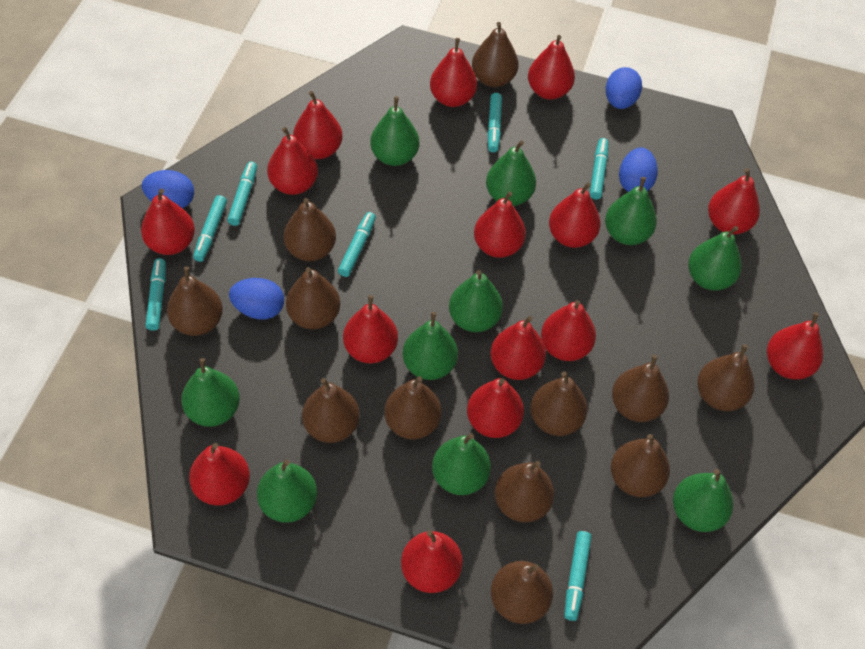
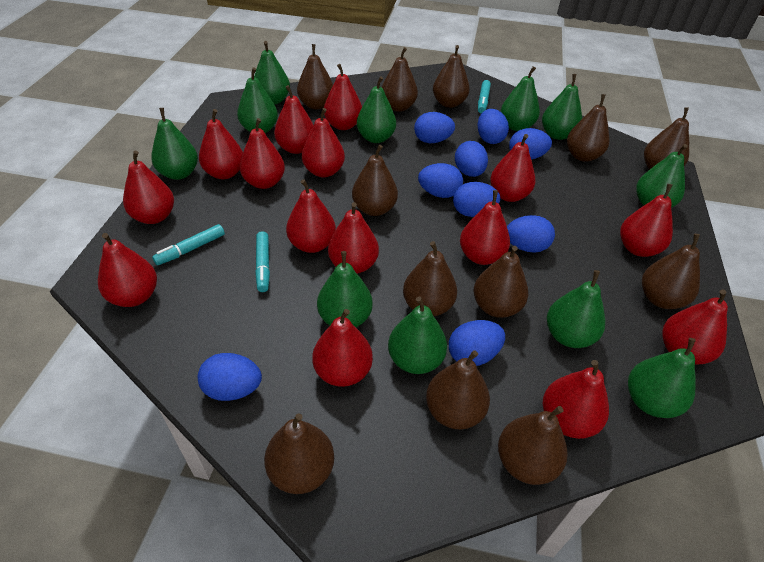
blue egg: [142,170,194,208] [229,278,284,319] [606,67,642,109] [619,147,658,192] = 4 -> [198,353,262,401] [414,112,455,143] [418,163,463,198] [449,320,505,366] [453,182,500,217] [455,141,488,177] [477,109,509,144] [507,215,555,253] [509,128,552,160] = 9
green pear: [181,358,240,427] [257,459,317,523] [370,96,419,166] [403,312,458,380] [432,433,491,495] [449,270,503,332] [486,140,536,206] [605,177,657,245] [673,469,733,532] [688,226,742,291] = 10 -> [151,108,198,180] [237,67,278,133] [254,41,290,105] [317,251,373,327] [357,76,396,143] [388,296,447,374] [501,66,540,131] [542,74,582,140] [547,270,605,348] [628,338,696,418] [636,144,688,208] = 11
turquoise marker: [145,258,166,331] [193,195,227,262] [227,162,257,226] [338,212,376,277] [487,93,502,152] [564,531,591,621] [590,138,608,200] = 7 -> [152,224,225,265] [255,231,270,292] [478,80,491,113] = 3

